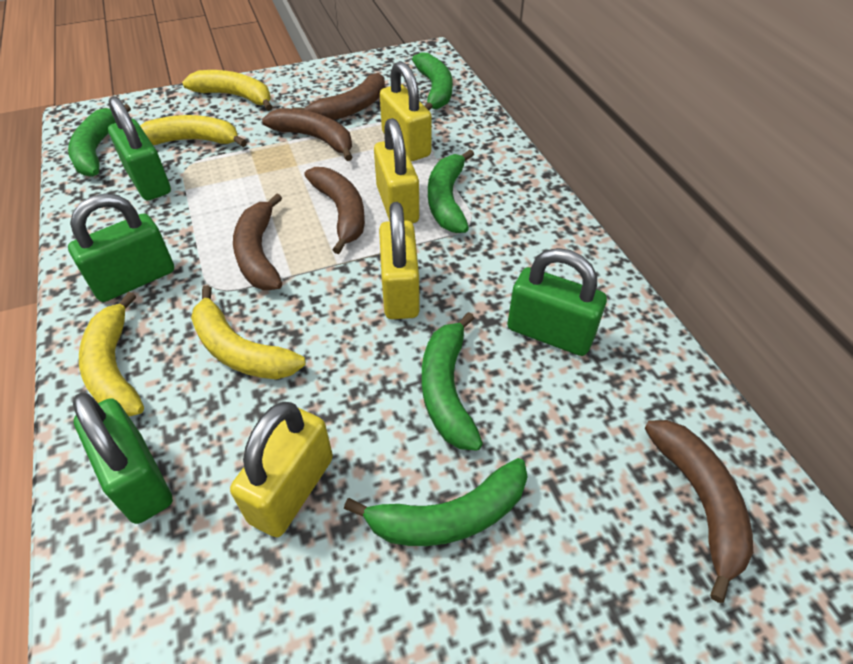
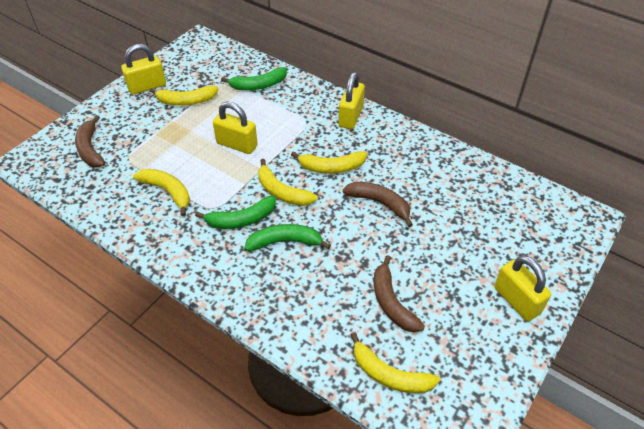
brown banana: [233,193,282,290] [262,108,352,161] [292,73,385,120] [304,167,365,254] [644,420,753,603] = 5 -> [75,115,105,167] [343,182,413,227] [374,255,425,332] = 3
green banana: [68,104,131,177] [344,458,528,546] [412,52,452,110] [422,312,483,451] [428,149,474,233] = 5 -> [195,195,276,229] [221,67,287,90] [244,224,331,251] = 3
green padlock: [68,193,174,302] [73,393,173,524] [108,96,171,201] [507,248,607,356] = 4 -> none = 0
yellow banana: [79,292,144,416] [140,115,247,147] [182,70,272,111] [191,285,306,379] = 4 -> [133,169,190,216] [149,85,218,106] [258,159,317,206] [291,151,367,173] [351,332,440,393] = 5

